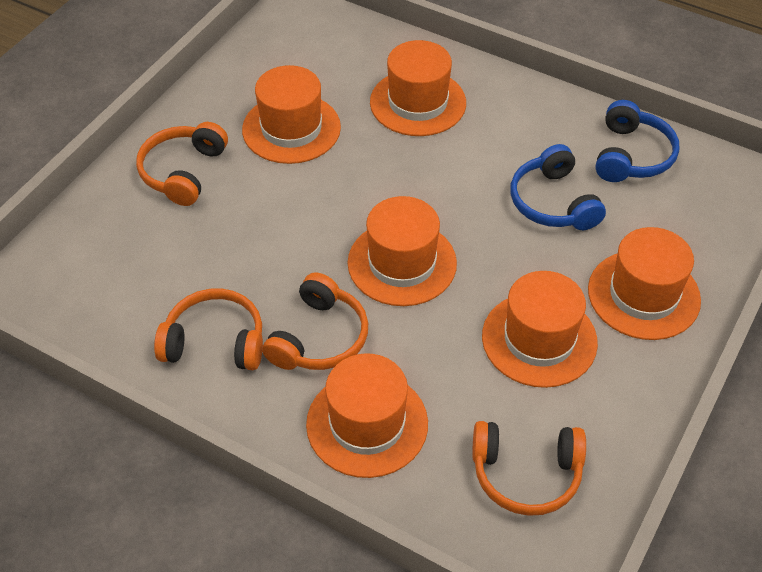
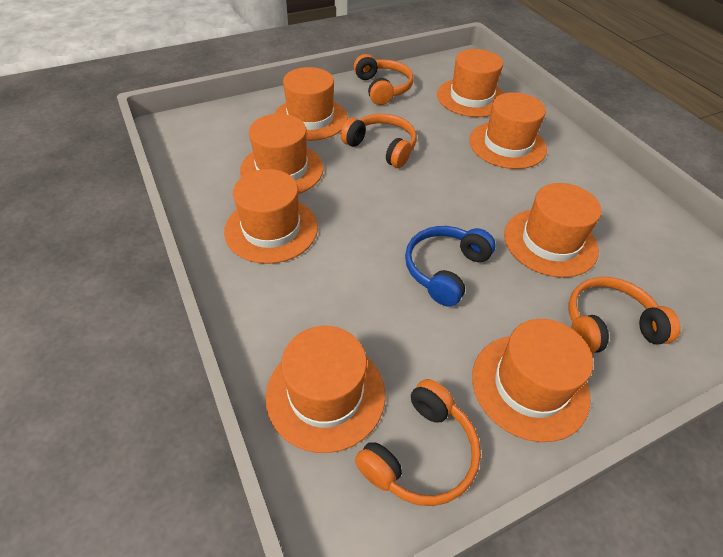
blue headphones: [511,144,606,230] [595,100,679,182] = 2 -> [405,226,496,307] = 1
orange hat: [242,65,341,164] [306,353,428,478] [348,196,457,306] [370,40,466,136] [482,271,598,388] [588,227,701,340] = 6 -> [224,169,318,264] [240,114,324,194] [265,326,385,453] [274,67,348,141] [437,49,504,117] [469,92,547,169] [472,319,593,442] [504,183,601,278] = 8

